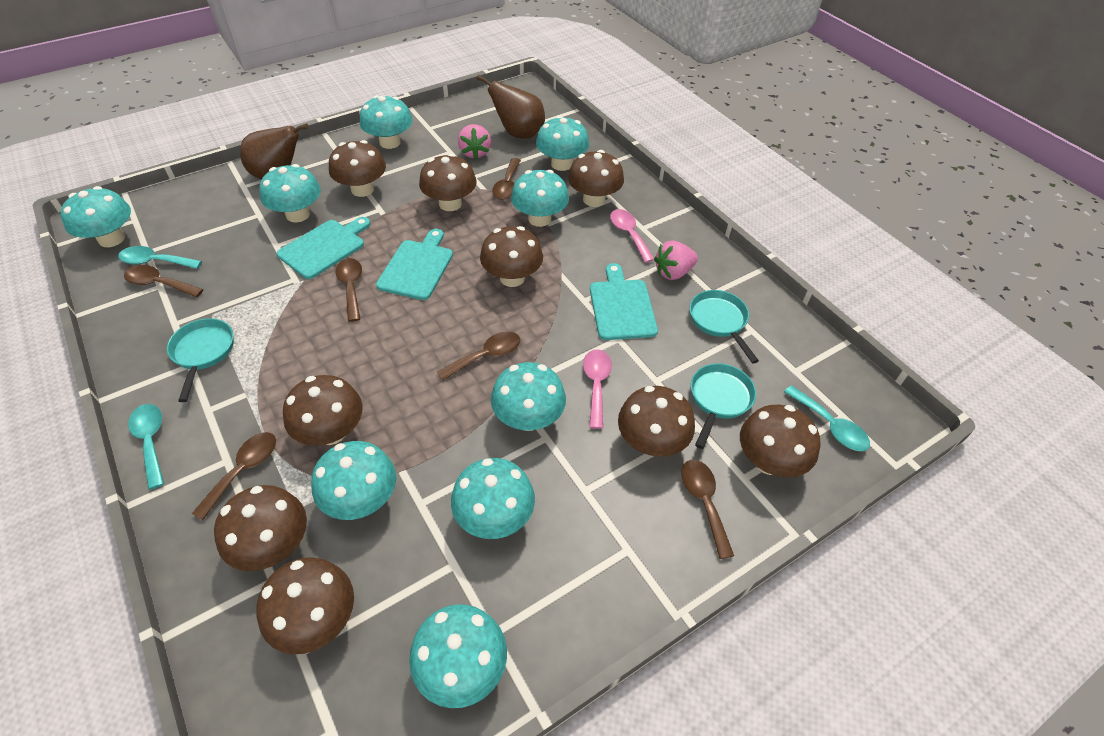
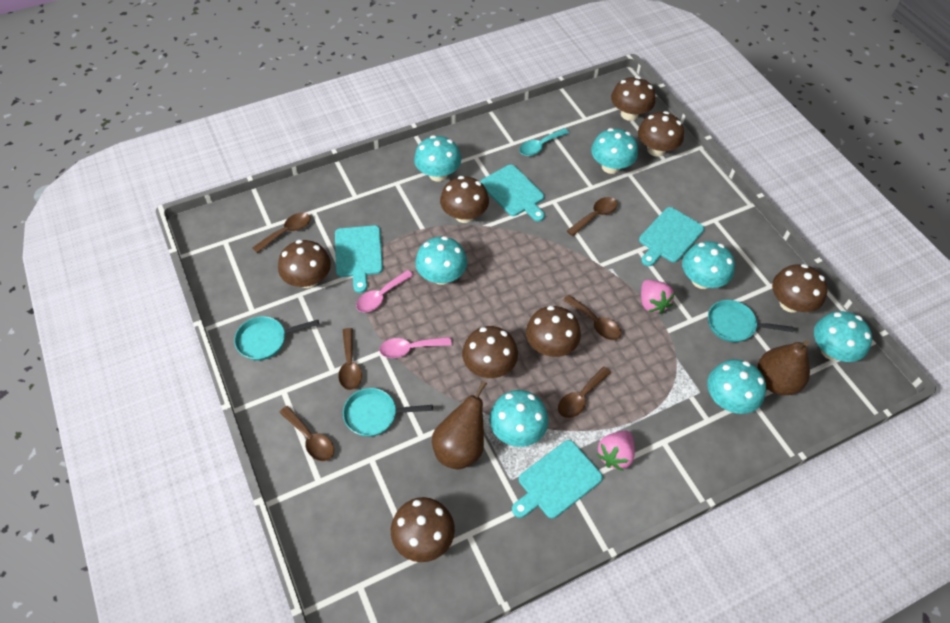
brown mushroom: [214,485,307,571] [256,557,354,654] [283,375,363,446] [329,140,386,197] [419,153,477,211] [480,226,543,287] [568,150,624,207] [618,386,695,457] [740,405,820,477] = 9 -> [278,240,331,288] [391,497,455,562] [440,176,489,223] [462,326,518,378] [526,306,581,357] [611,76,655,121] [638,111,684,157] [772,264,828,313] = 8
turquoise cutting board: [277,217,370,279] [376,229,453,300] [590,263,658,340] = 3 -> [335,225,383,293] [480,165,545,221] [512,440,603,519] [639,207,704,266] = 4
turquoise mushroom: [61,186,131,247] [259,164,321,223] [311,441,396,520] [360,95,412,149] [409,604,507,708] [451,458,535,539] [491,362,566,431] [511,170,569,227] [536,116,589,171] = 9 -> [414,135,461,181] [415,236,467,285] [490,390,548,447] [591,128,638,174] [682,241,735,289] [707,360,766,414] [814,311,872,362] = 7
turquoise spoon: [118,246,202,269] [128,404,164,490] [784,385,870,451] = 3 -> [519,128,569,156] = 1

